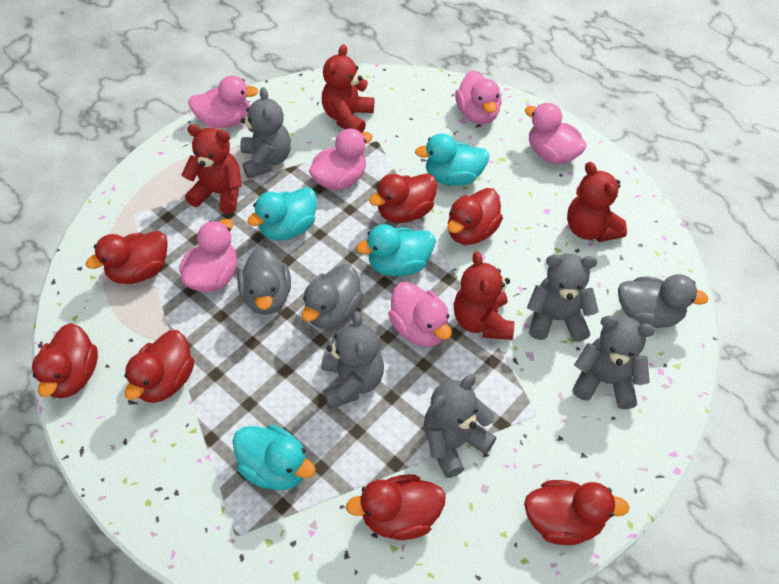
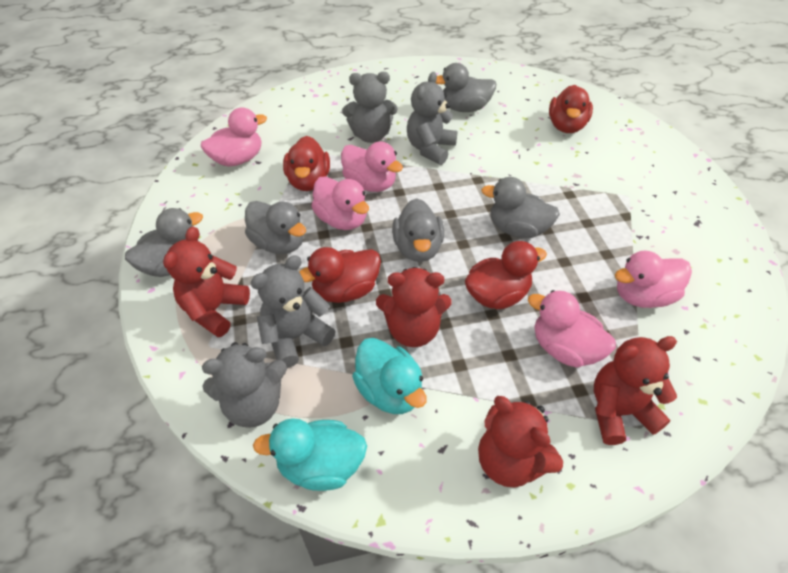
grey duck: [237,247,291,315] [302,264,363,329] [618,274,709,328] = 3 -> [125,208,203,277] [245,201,306,254] [392,198,444,262] [435,63,496,112] [481,177,560,238] = 5
grey teddy bear: [240,87,291,179] [322,311,384,409] [424,375,496,478] [527,253,599,342] [573,316,655,409] = 5 -> [202,342,287,428] [251,255,335,368] [342,72,398,143] [407,72,458,165] = 4
pink duck: [179,219,237,292] [188,76,258,128] [309,128,373,191] [388,282,452,347] [455,70,502,124] [525,103,587,164] = 6 -> [201,107,267,166] [311,176,369,230] [341,141,403,192] [528,290,616,368] [615,251,692,308] = 5
red duck: [32,323,98,398] [86,231,168,284] [124,330,194,403] [346,474,446,540] [369,173,437,223] [447,188,503,245] [524,480,629,545] = 7 -> [283,136,330,191] [299,247,381,303] [465,241,547,309] [549,85,593,133] = 4
turquoise duck: [233,425,316,490] [247,187,317,240] [356,224,435,276] [415,133,490,186] = 4 -> [253,418,367,491] [352,338,427,414] = 2

